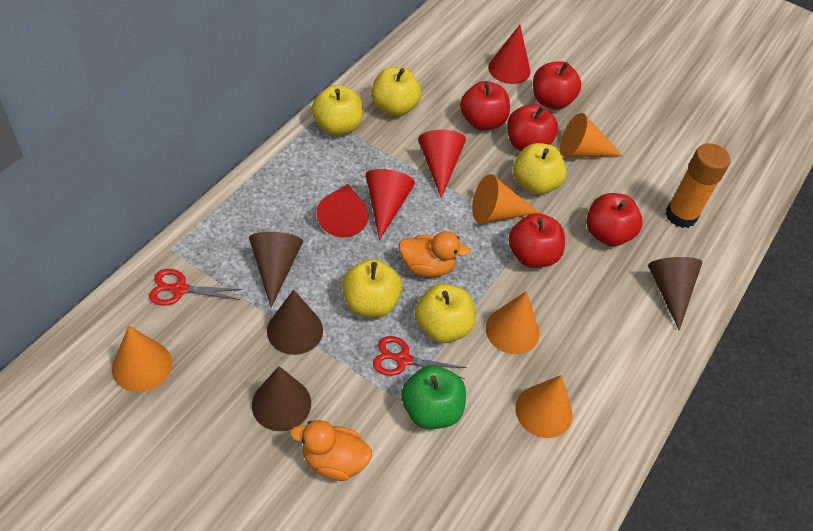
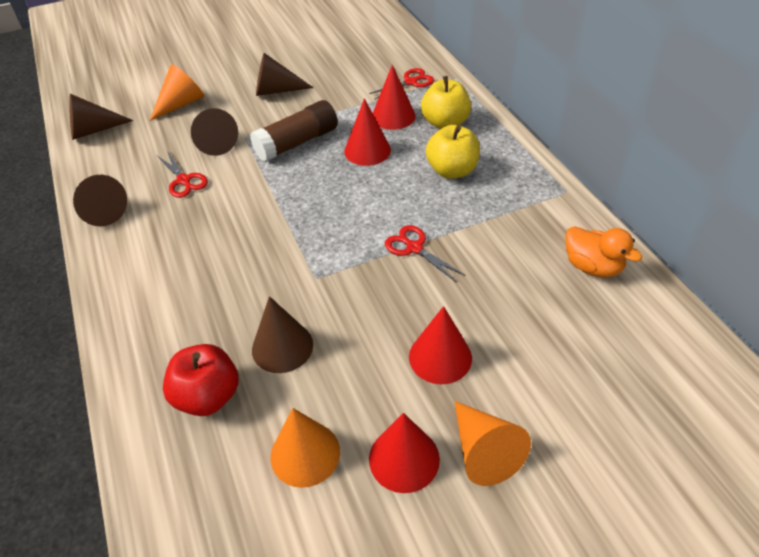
brown cone: [249,232,303,308] [252,366,311,431] [267,289,323,355] [648,257,702,331] = 4 -> [69,94,133,140] [73,175,127,226] [191,108,238,156] [252,296,313,373] [256,53,314,96] = 5
brown glue stick: none = 0 -> [250,100,338,162] = 1
green apple: [401,365,466,429] = 1 -> none = 0
orange cone: [112,326,172,392] [472,174,539,223] [486,291,539,355] [515,375,573,438] [560,113,623,157] = 5 -> [150,64,204,121] [271,408,340,488] [454,401,531,486] = 3
orange duck: [290,420,372,481] [399,231,470,277] = 2 -> [565,226,642,278] = 1
orange glue stick: [666,143,730,228] = 1 -> none = 0
red apple: [460,81,510,130] [507,104,558,151] [508,213,565,268] [533,61,581,110] [586,193,643,246] = 5 -> [163,344,239,416] = 1
red scissors: [149,269,243,306] [373,336,467,379] = 2 -> [157,151,208,198] [369,68,434,100] [385,225,466,282] = 3
yellow apple: [311,85,363,136] [342,259,402,317] [371,67,421,117] [415,284,475,343] [513,143,567,195] = 5 -> [421,76,471,129] [426,125,480,179] = 2

